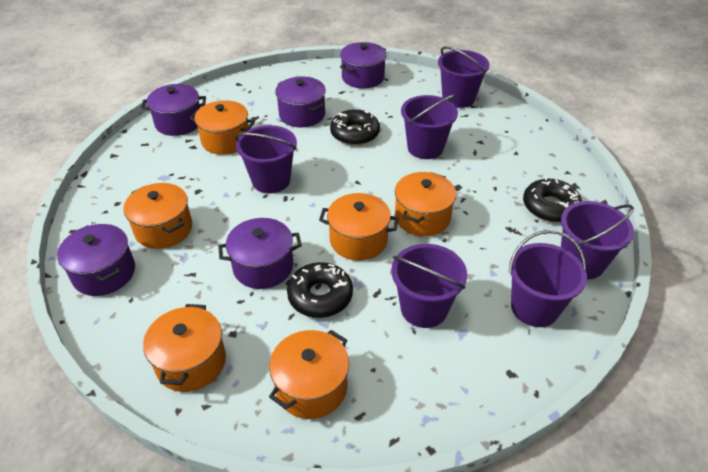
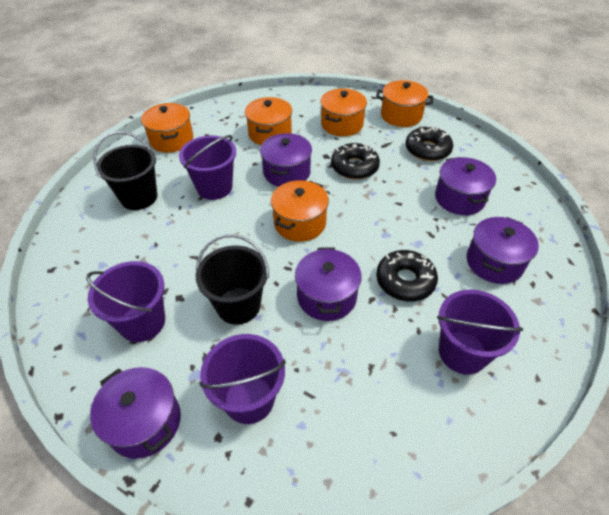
black bucket: none = 0 -> [93,131,157,210] [196,234,269,325] = 2
orange pot: [124,183,192,249] [143,304,226,392] [189,100,255,155] [269,330,349,419] [319,193,399,261] [395,172,456,236] = 6 -> [141,103,193,153] [245,97,292,145] [271,180,329,242] [320,89,367,136] [376,80,433,127] = 5
purple bucket: [235,125,297,193] [392,244,467,328] [401,95,458,159] [438,46,490,108] [509,230,587,327] [561,201,634,279] = 6 -> [86,261,165,342] [179,135,236,200] [199,334,286,424] [437,290,523,375] = 4

